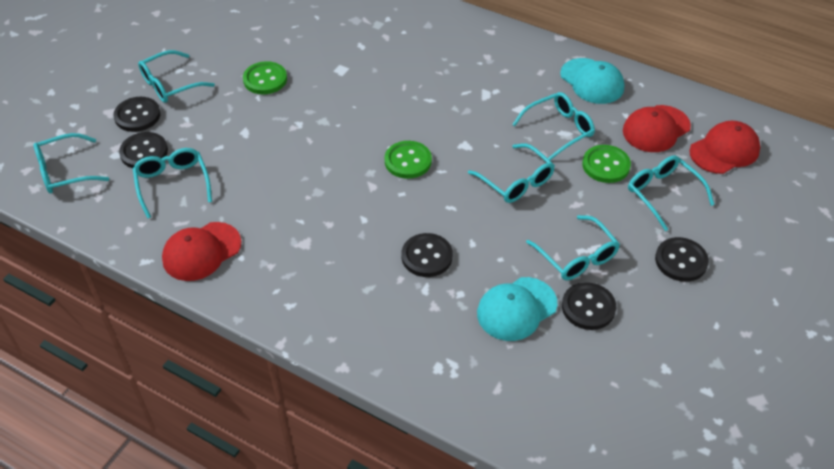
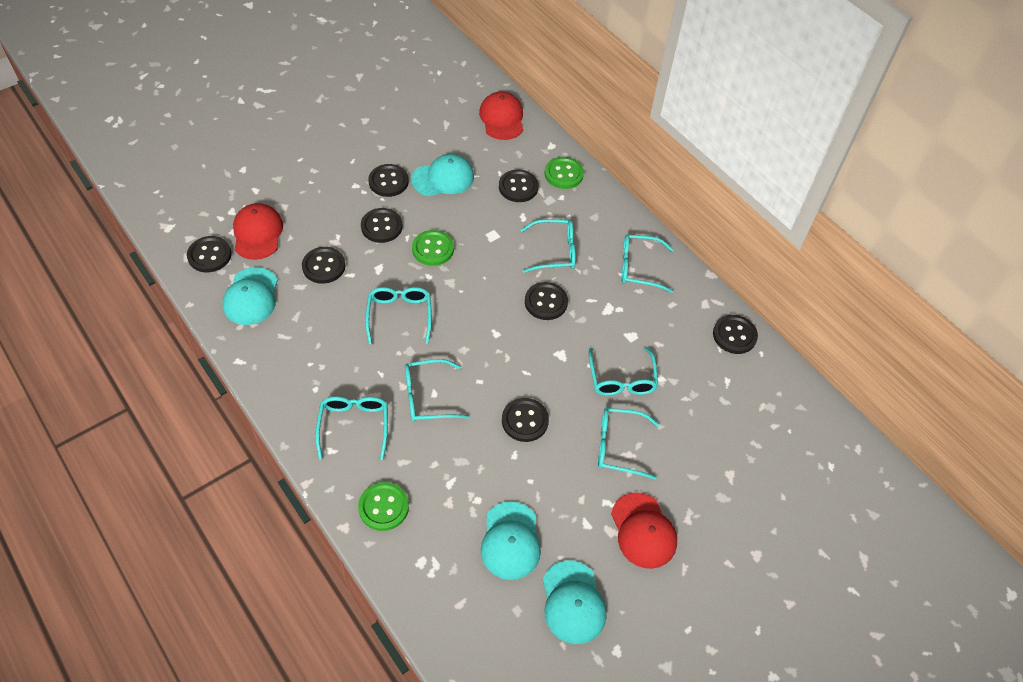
black button: [113,97,161,132] [119,132,168,168] [401,233,453,277] [562,282,616,330] [655,237,709,282] = 5 -> [187,236,232,273] [302,247,346,284] [361,208,403,243] [368,164,409,197] [499,170,538,202] [502,398,549,442] [525,282,568,320] [713,315,758,354] = 8
turquoise cap: [477,277,557,341] [560,58,624,104] = 2 -> [222,267,278,325] [411,154,474,196] [481,501,541,580] [543,560,607,644] = 4

